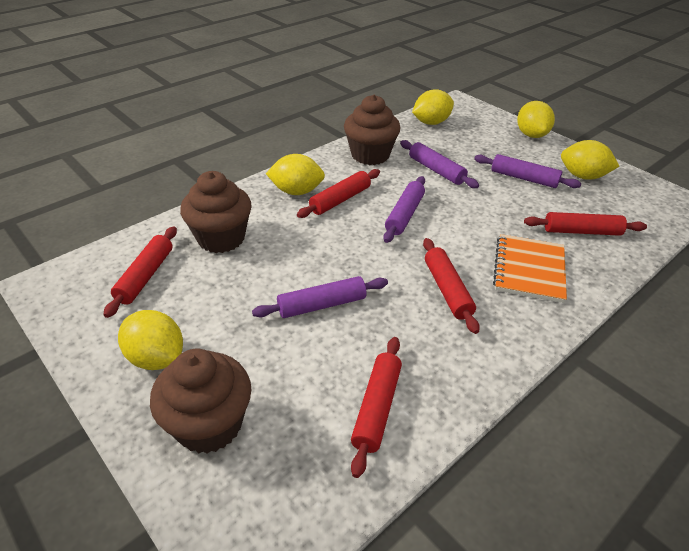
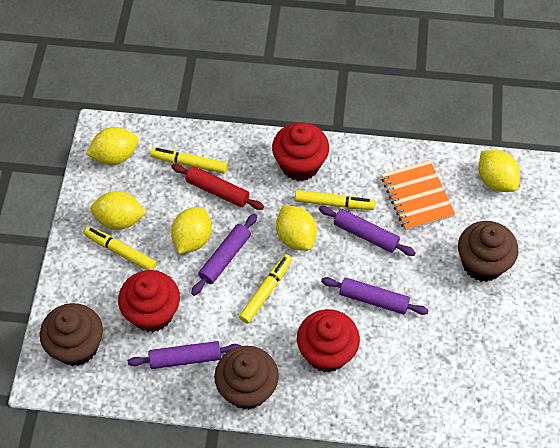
red cupcake: none = 0 -> [118,270,180,332] [272,122,329,181] [297,309,360,372] = 3
red rolling pin: [103,226,177,318] [297,169,380,218] [351,337,402,478] [423,238,480,334] [524,212,647,236] = 5 -> [171,164,264,210] = 1
yellow marker: none = 0 -> [84,226,157,270] [150,148,228,174] [239,254,292,324] [295,190,375,210] = 4

